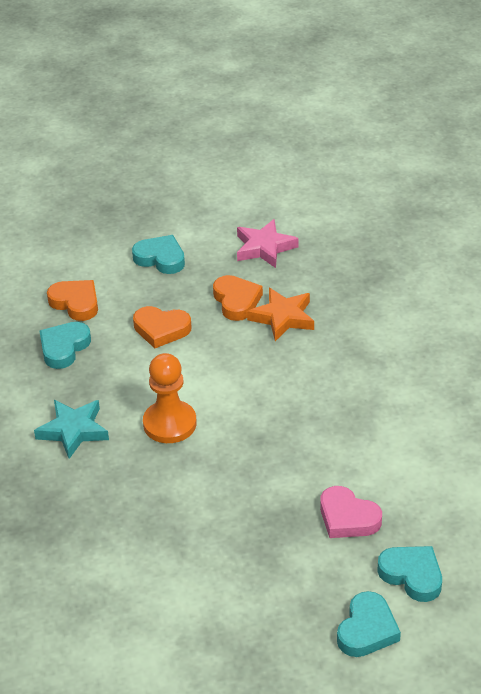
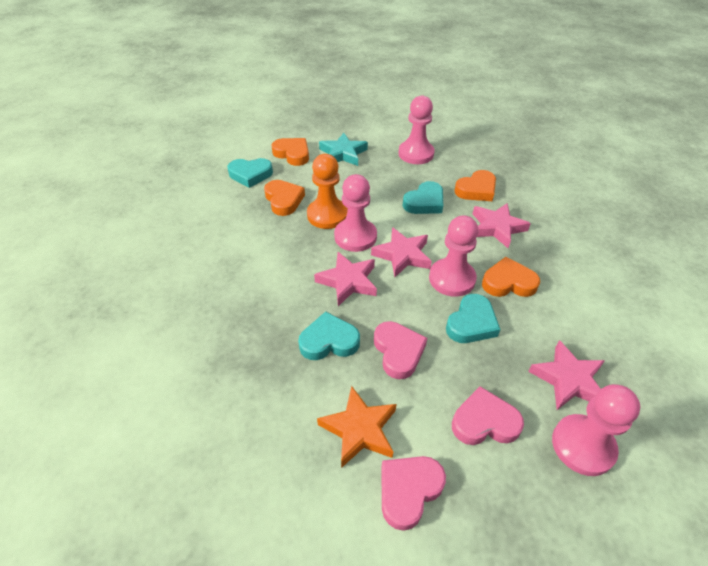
orange heart: [47,280,98,321] [133,306,191,348] [213,275,263,321] = 3 -> [264,180,305,216] [271,138,309,166] [454,170,496,201] [482,257,540,297] = 4
pink heart: [320,486,382,538] = 1 -> [374,321,427,379] [382,456,446,531] [452,386,524,445] = 3
pink pawn: none = 0 -> [334,174,377,252] [398,96,435,164] [429,215,478,297] [552,384,640,476] = 4
pink star: [237,219,299,268] = 1 -> [314,252,377,306] [371,227,432,277] [473,203,531,248] [528,340,605,410] = 4

